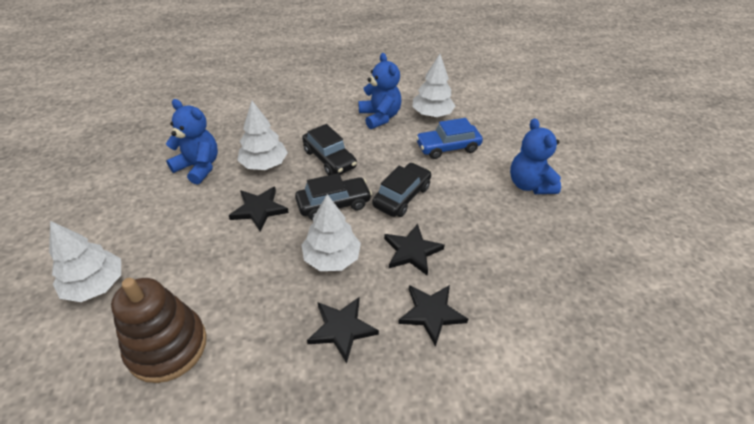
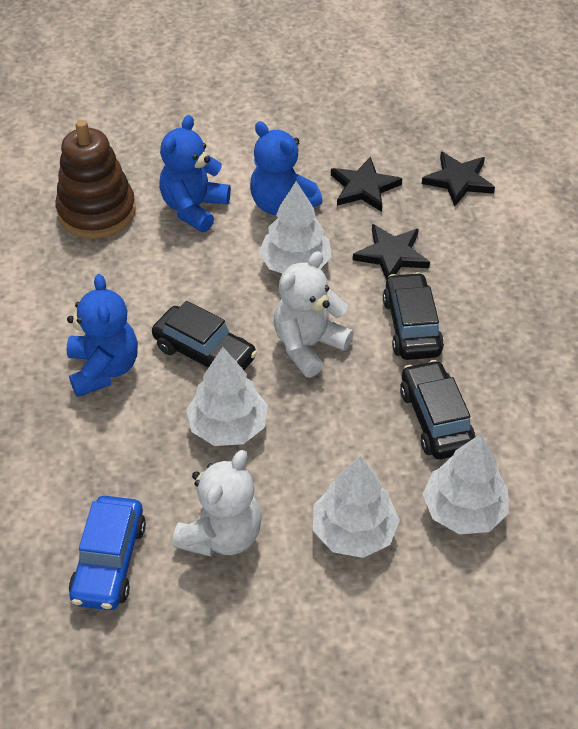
black star: [229,187,289,231] [307,297,379,363] [384,224,445,275] [398,285,468,347] = 4 -> [331,157,402,212] [353,224,430,280] [422,152,495,206] = 3
white teddy bear: none = 0 -> [172,450,262,557] [274,251,353,377] = 2

